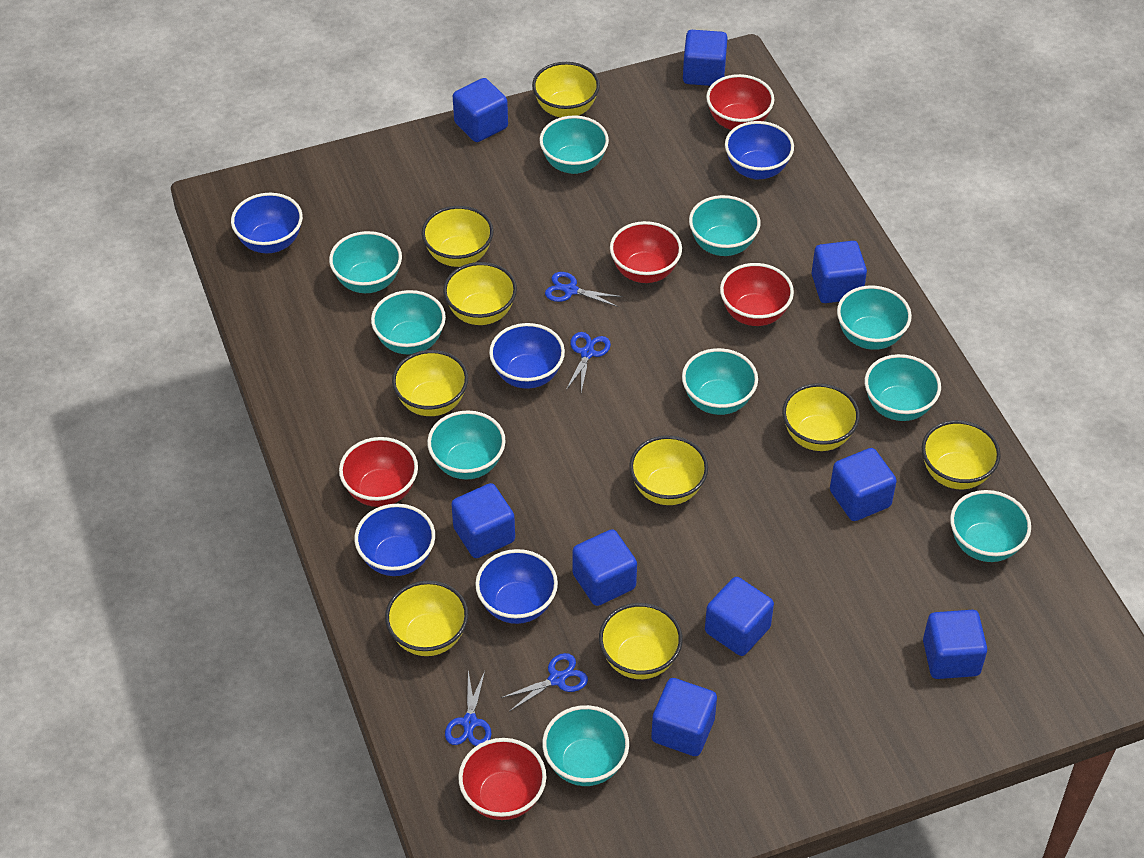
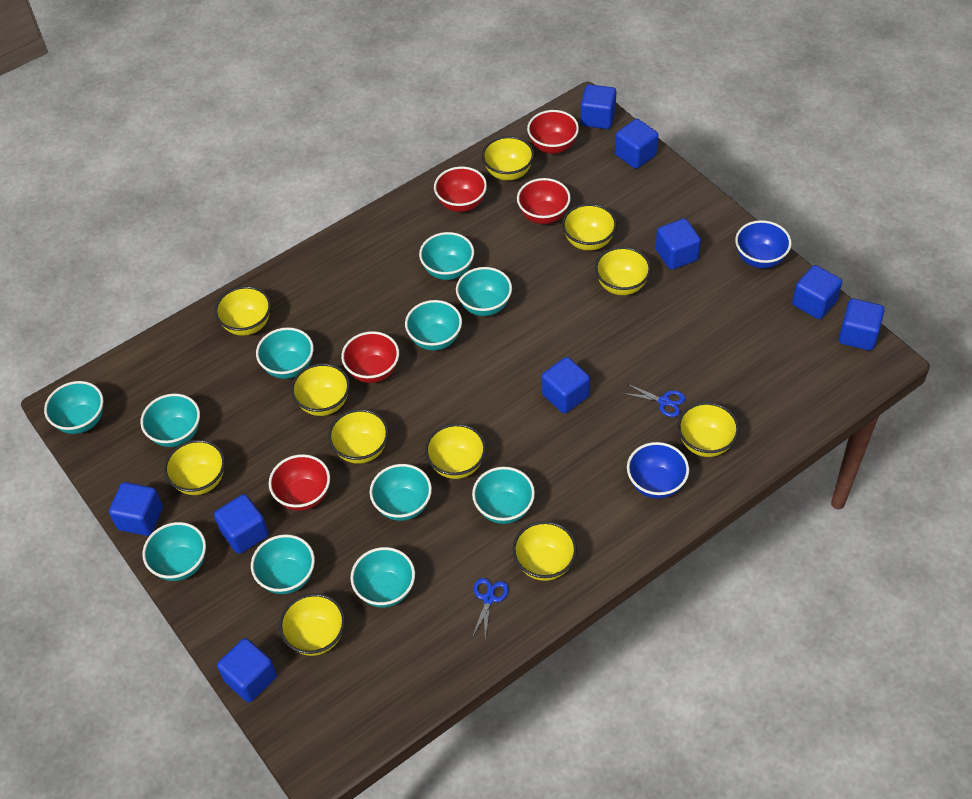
blue bowl: [231,193,303,253] [354,504,435,576] [475,549,558,624] [489,323,565,389] [725,121,794,179] = 5 -> [627,442,689,499] [735,220,792,268] = 2
blue scissors: [445,671,491,746] [501,653,588,712] [545,272,623,307] [566,332,611,392] = 4 -> [472,578,509,639] [622,384,686,417] = 2
turquoise bowl: [329,231,402,293] [371,290,446,355] [427,410,506,479] [540,115,609,174] [542,705,629,786] [682,348,758,415] [689,195,761,256] [837,285,912,350] [865,354,941,421] [950,490,1031,562] = 10 -> [44,381,104,434] [141,394,200,447] [142,522,206,581] [251,534,315,594] [256,327,314,379] [350,547,415,607] [370,464,432,521] [405,300,462,350] [419,232,474,280] [456,267,512,316] [472,467,535,524] = 11
yellow bowl: [385,580,468,656] [392,350,468,416] [422,206,494,267] [443,262,517,325] [532,62,600,118] [599,603,683,679] [629,435,708,505] [782,383,860,451] [922,420,1001,489] = 9 -> [164,440,225,495] [215,286,271,336] [279,593,345,656] [291,363,350,416] [328,409,389,464] [425,424,486,479] [482,136,534,181] [512,521,577,581] [562,204,617,251] [595,247,651,295] [678,402,739,457] = 11

